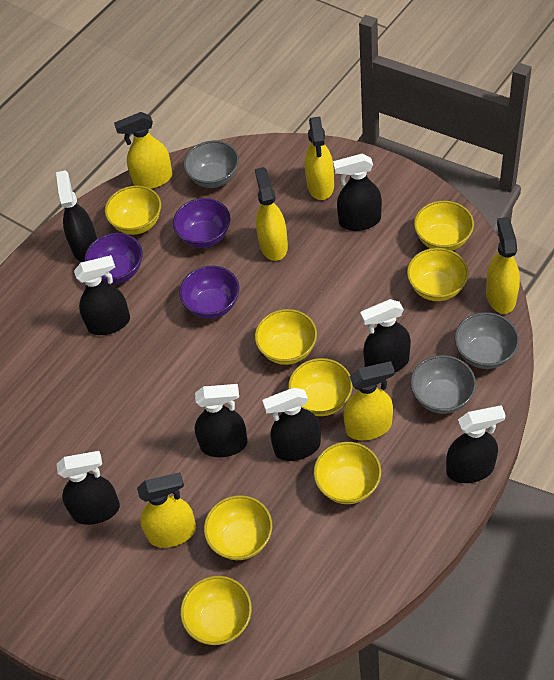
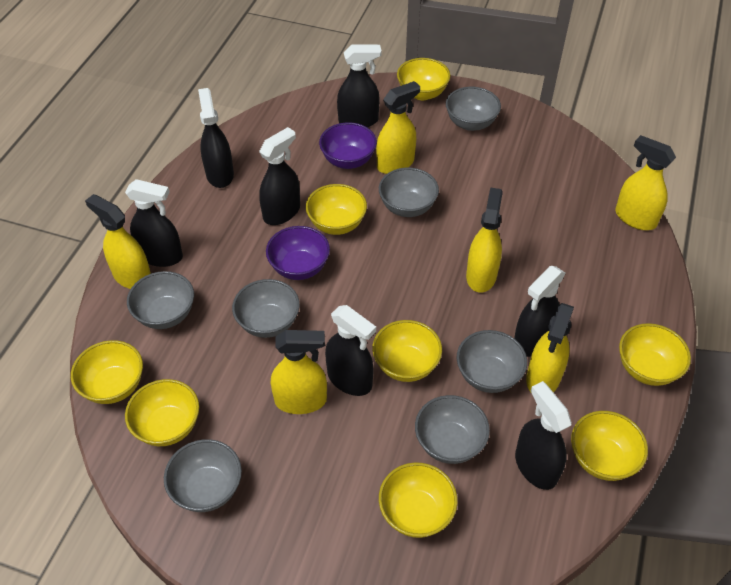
black spray bottle: [56,170,97,262] [57,451,120,525] [74,255,130,335] [195,384,248,457] [262,388,321,461] [333,154,382,231] [360,299,411,372] [446,405,506,483] = 8 -> [125,179,183,267] [198,88,234,188] [259,127,300,225] [325,305,376,396] [337,45,382,128] [514,266,565,357] [515,381,572,490] = 7
grey bowl: [183,141,239,188] [410,355,476,414] [454,312,519,369] = 3 -> [127,271,194,329] [164,439,242,512] [232,279,300,338] [379,168,439,217] [415,395,490,464] [446,87,501,131] [456,330,527,393] = 7
purple bowl: [84,233,143,284] [173,198,230,248] [179,266,239,319] = 3 -> [266,226,330,280] [319,122,377,169] = 2

